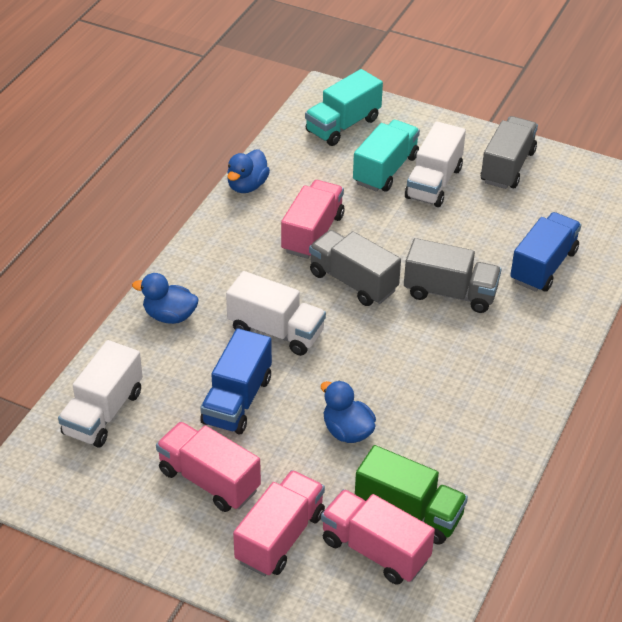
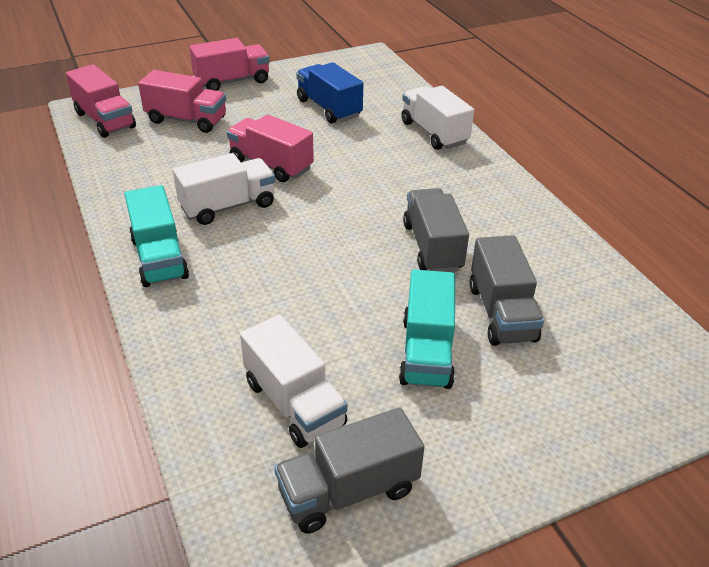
blue duck: [132,273,199,324] [227,149,270,193] [321,381,376,443] = 3 -> none = 0
blue truck: [200,328,272,435] [510,212,581,292] = 2 -> [296,62,363,123] = 1
green truck: [355,445,468,544] = 1 -> none = 0

